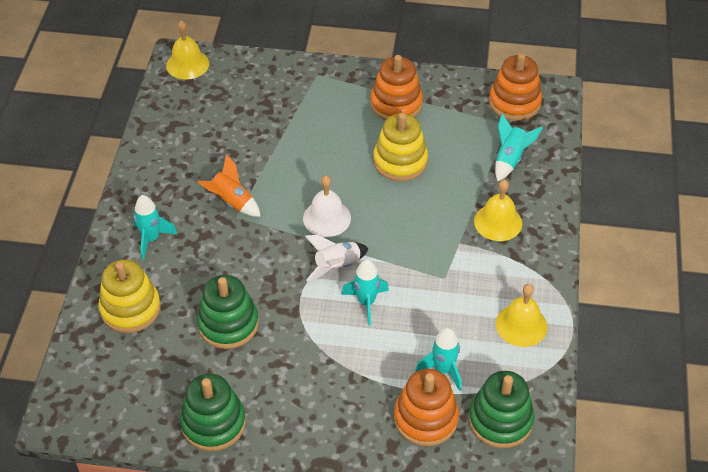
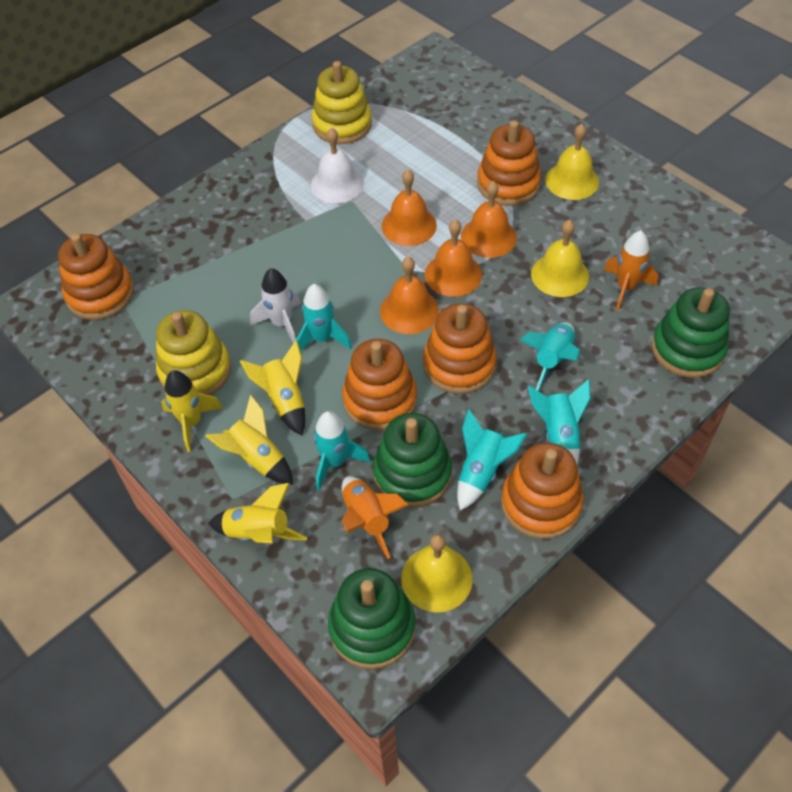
orange bell: none = 0 -> [380,257,439,334] [382,170,437,246] [425,219,482,297] [461,181,517,258] = 4
orange rocket: [198,154,261,217] = 1 -> [342,476,409,559] [604,230,658,311] = 2
orange stacking toy: [370,55,423,120] [394,369,459,446] [489,53,542,121] = 3 -> [58,233,134,320] [342,339,417,430] [423,303,497,394] [477,120,541,206] [501,443,583,539] = 5
turquoise rocket: [133,195,177,259] [341,259,389,325] [415,328,461,391] [495,113,543,181] = 4 -> [296,284,352,352] [313,411,370,490] [457,409,527,511] [520,322,580,391] [528,379,591,464] = 5
yellow rocket: none = 0 -> [161,370,223,452] [206,395,293,485] [208,483,308,543] [240,340,305,436] = 4

